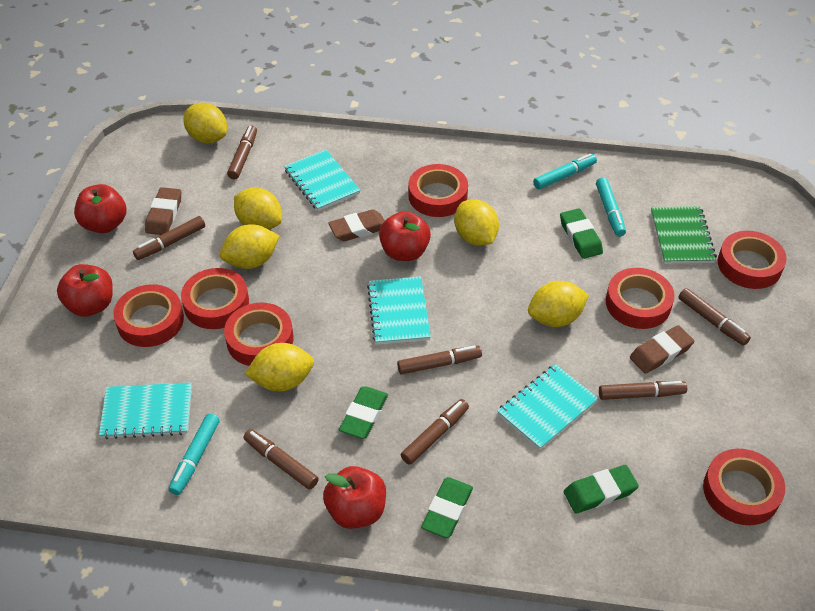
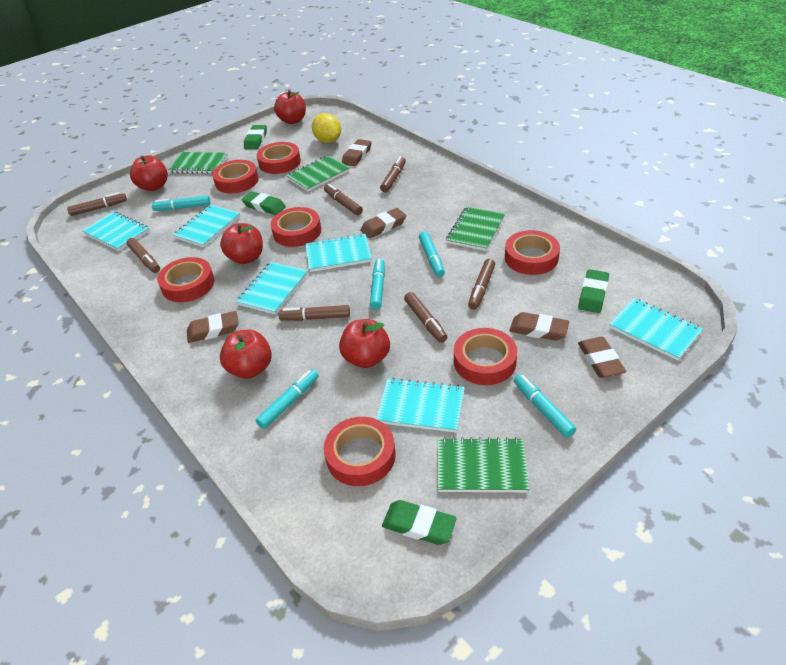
brown eraser: [145,187,181,235] [328,209,385,241] [630,325,694,374] = 3 -> [187,311,239,343] [342,139,371,166] [360,208,406,238] [509,312,569,341] [578,337,626,378] = 5
green notebook: [651,206,717,264] = 1 -> [168,152,228,174] [286,155,350,191] [438,437,529,492] [446,206,505,251] = 4
red apple: [57,264,113,316] [74,184,126,233] [323,466,386,529] [379,211,431,261] = 4 -> [130,155,168,191] [220,223,263,264] [220,330,272,379] [274,90,306,124] [339,319,390,368] = 5
turquoise marker: [168,414,220,495] [533,153,597,190] [596,177,626,237] = 3 -> [152,195,210,211] [256,369,319,429] [370,259,385,310] [419,232,445,277] [514,374,576,438] = 5
turquoise notebook: [99,382,192,439] [284,150,361,211] [367,277,431,345] [497,364,598,450] = 4 -> [82,211,150,251] [173,205,240,247] [236,262,308,315] [305,233,372,272] [376,378,464,433] [609,298,703,361] = 6
yellow lemon: [183,103,227,143] [220,224,280,269] [234,188,282,230] [245,343,314,391] [454,199,499,246] [528,281,589,327] = 6 -> [312,113,341,143] = 1

